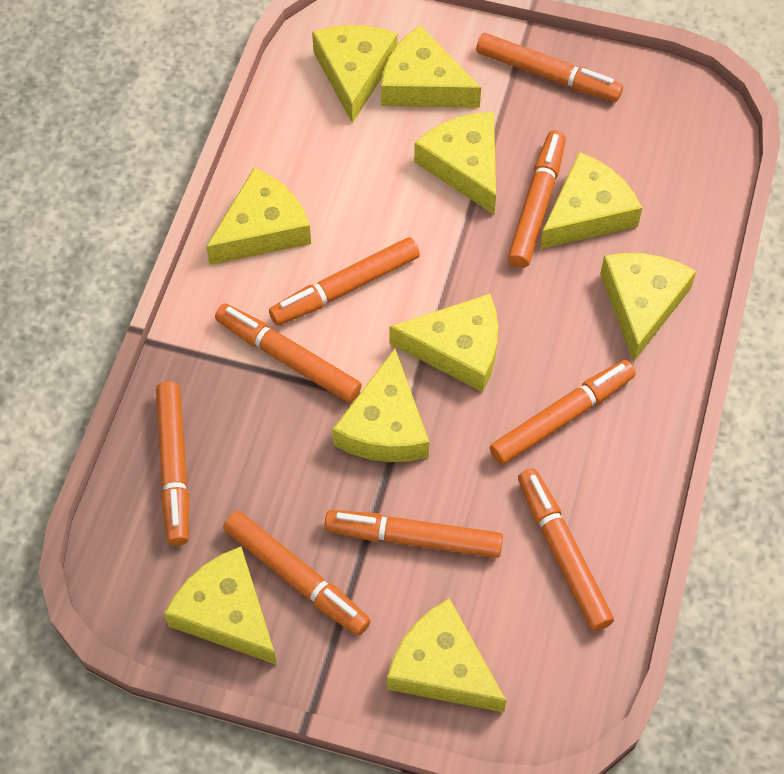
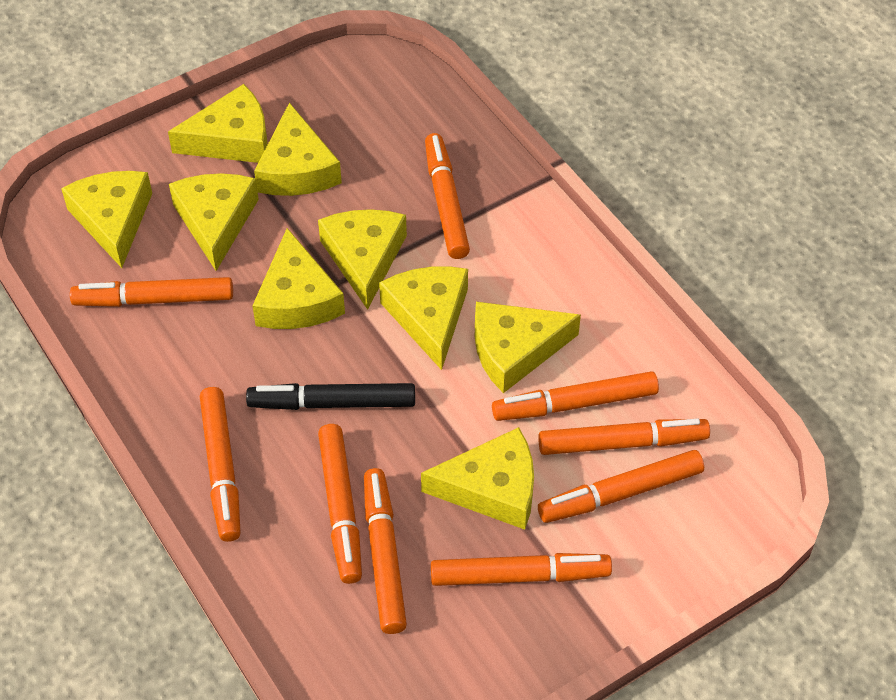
black marker: none = 0 -> [246,383,415,410] = 1
yellow cheese: [164,547,277,665] [206,168,311,265] [312,25,398,123] [332,349,429,462] [381,26,481,108] [387,598,506,712] [389,294,498,392] [414,112,496,214] [540,152,642,249] [600,253,696,362] = 10 -> [61,171,152,268] [168,84,268,163] [169,173,259,271] [252,228,345,329] [254,103,342,196] [318,209,407,310] [379,266,468,370] [421,427,534,530] [475,302,581,393] = 9

